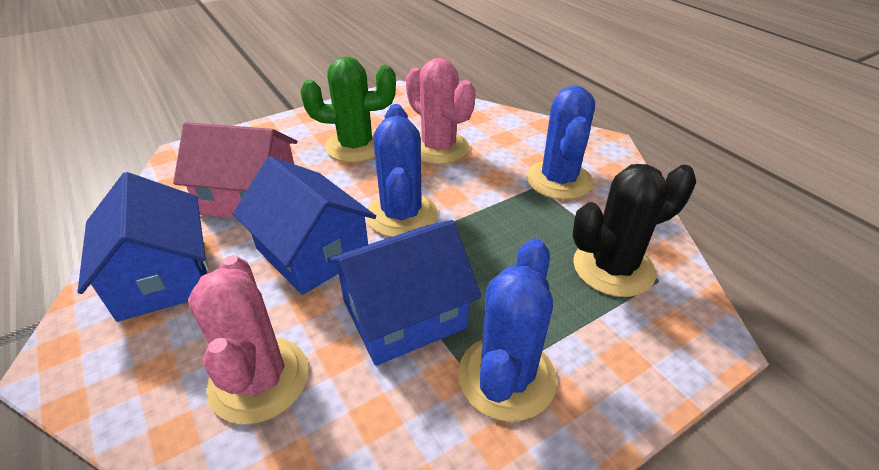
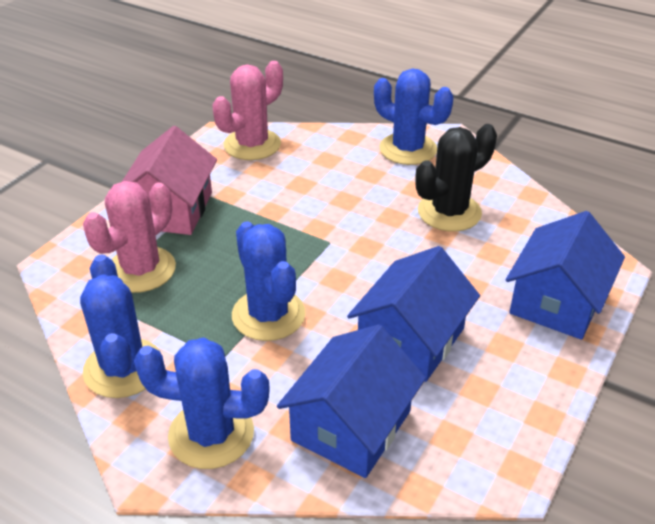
blue cactus: [366,104,437,237] [458,238,557,421] [526,86,595,200] = 3 -> [80,254,161,398] [134,338,270,469] [232,221,306,341] [374,68,453,165] = 4
green cactus: [300,56,396,163] = 1 -> none = 0

